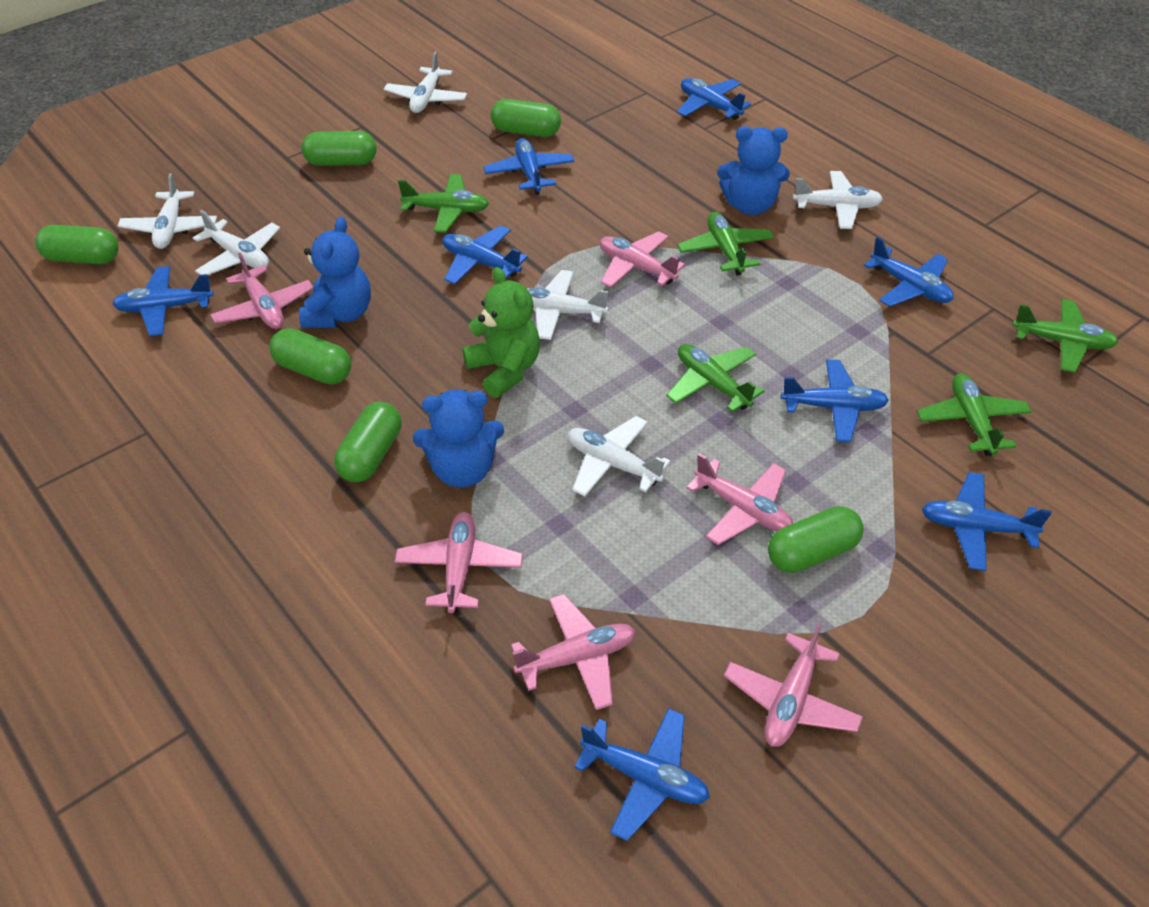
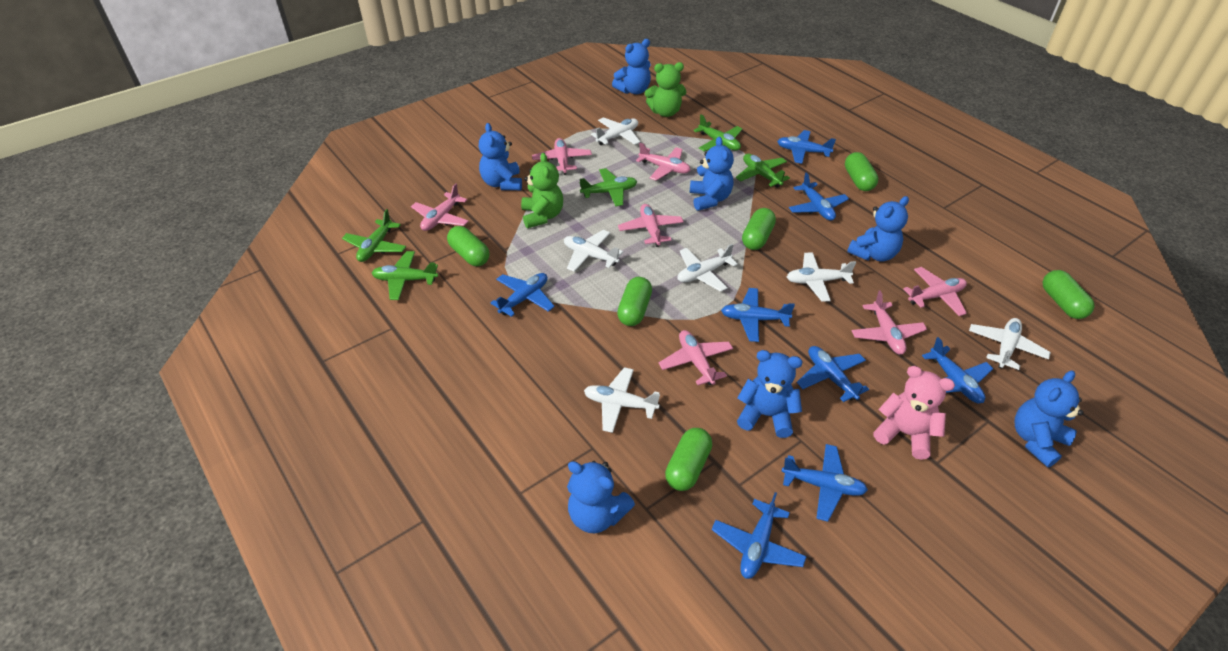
blue teddy bear: [299,217,371,328] [413,390,504,488] [717,126,790,215] = 3 -> [479,123,522,190] [567,461,635,533] [612,39,651,94] [689,137,734,211] [737,350,802,438] [847,196,909,262] [1015,370,1083,467] = 7
green teddy bear: [462,267,540,398] = 1 -> [521,153,563,228] [645,62,686,117] = 2
pink plane: [211,252,313,329] [394,512,523,613] [511,594,635,710] [600,231,685,287] [686,453,793,545] [724,623,863,747] = 6 -> [411,183,468,231] [532,138,592,175] [618,204,684,247] [636,143,690,181] [659,330,733,385] [851,290,927,355] [903,267,967,316] = 7
pink teddy bear: none = 0 -> [873,366,955,460] = 1

